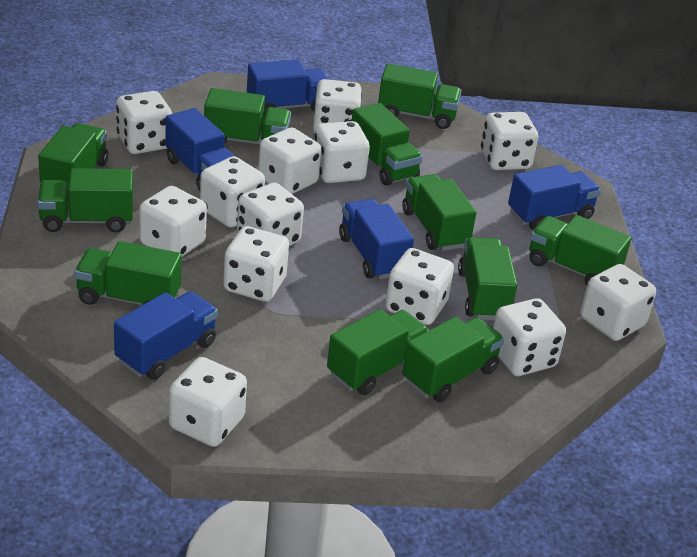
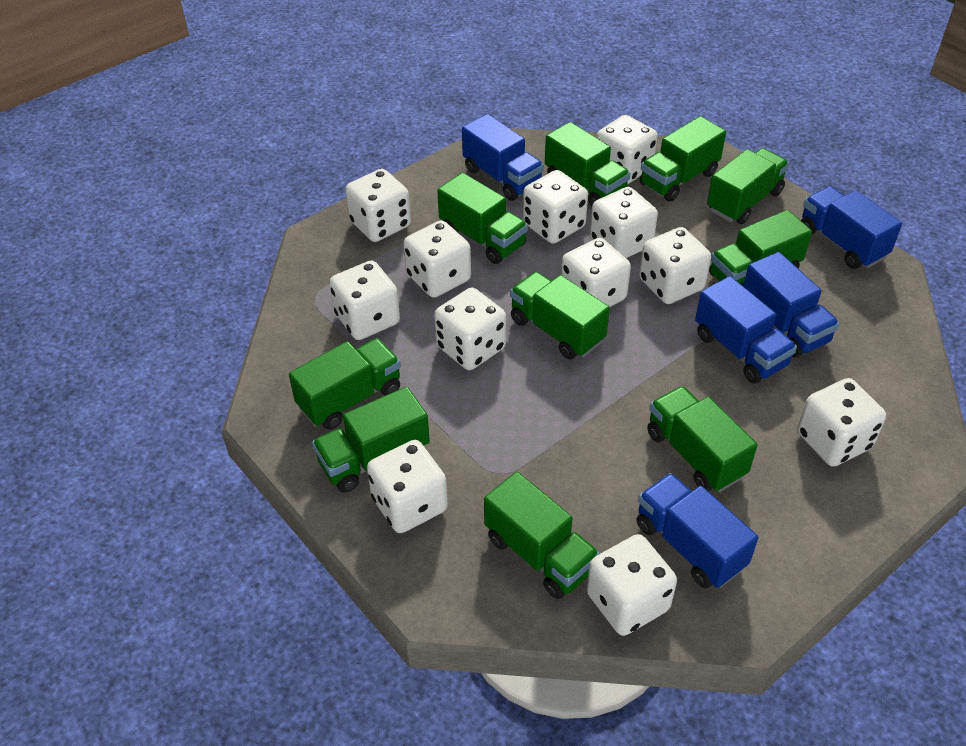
green truck: [37,168,133,232] [38,123,108,187] [74,241,181,305] [204,88,291,145] [327,309,429,395] [352,103,423,186] [378,64,461,129] [402,174,476,251] [402,317,504,402] [458,237,517,320] [529,215,631,285] = 11 -> [289,338,401,430] [312,387,430,493] [437,173,528,264] [484,472,600,599] [510,272,610,359] [545,122,630,207] [640,116,726,202] [647,386,757,492] [707,148,789,224] [709,210,812,286] = 10
white dice: [116,91,172,154] [139,186,207,257] [169,357,247,447] [200,156,265,228] [223,226,289,302] [237,183,304,246] [258,128,322,194] [313,79,362,133] [314,121,370,183] [385,248,454,325] [481,112,538,170] [493,298,566,376] [580,264,656,341] = 13 -> [329,261,400,340] [345,169,411,242] [367,440,448,533] [403,220,471,298] [434,288,506,370] [523,170,588,244] [561,238,631,307] [586,534,677,636] [590,187,658,258] [596,115,658,184] [639,227,711,304] [797,378,886,467] = 12

